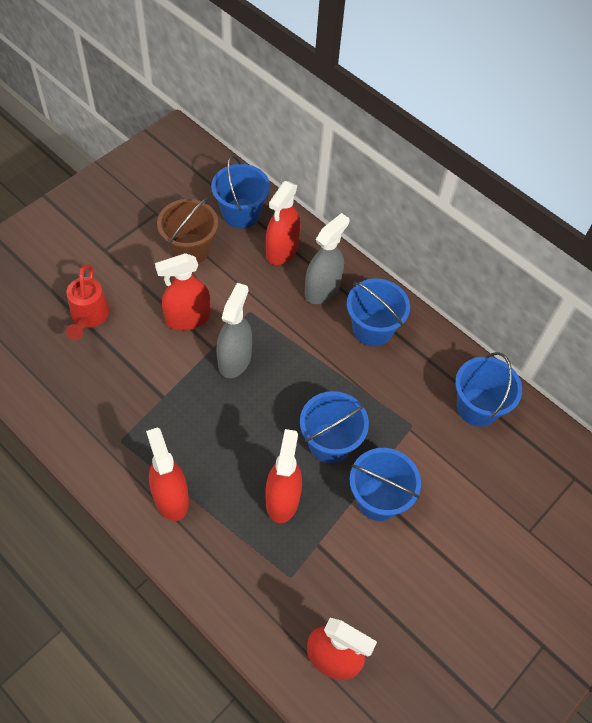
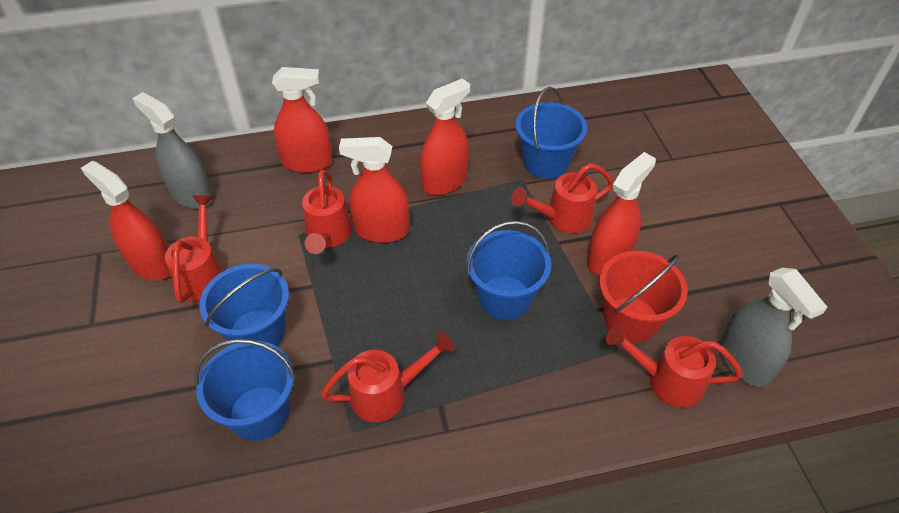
blue bucket: [211,156,270,228] [300,391,369,463] [347,278,410,346] [349,448,421,521] [455,352,522,427] = 5 -> [194,339,296,441] [199,264,289,346] [467,221,551,320] [515,87,587,179] = 4
brown bucket: [157,198,218,263] = 1 -> none = 0
red bucket: none = 0 -> [599,251,688,342] = 1
red watering can: [66,264,109,340] = 1 -> [165,195,223,303] [302,170,352,254] [321,332,455,422] [511,163,614,233] [606,325,743,408] = 5

